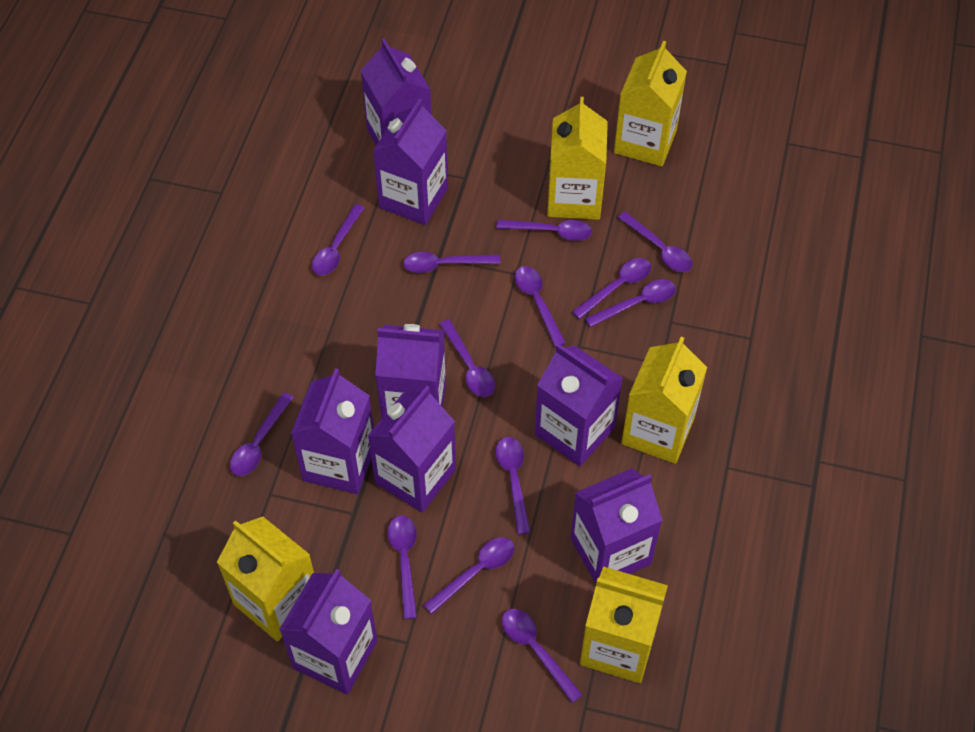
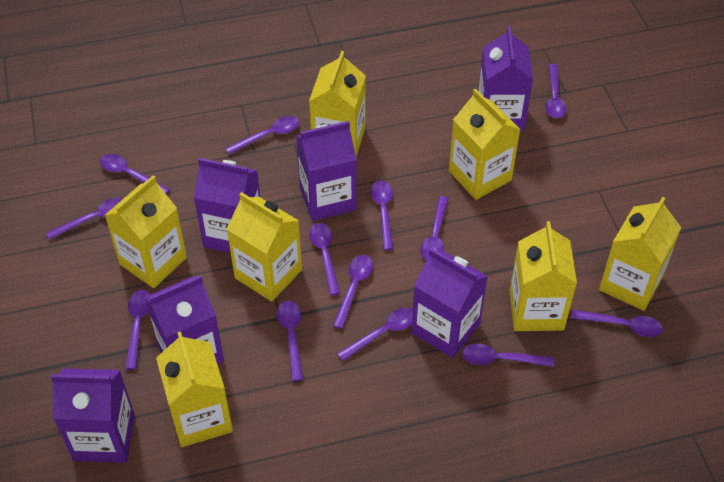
purple carton: [279,569,378,695] [291,368,374,494] [361,39,432,146] [368,386,456,513] [373,98,448,225] [375,324,446,419] [535,344,623,466] [571,468,663,584] = 8 -> [51,368,135,463] [144,275,224,364] [194,158,260,253] [296,121,357,221] [411,248,488,358] [478,26,533,132] = 6
yellow carton: [217,517,314,641] [547,97,608,220] [580,567,668,683] [614,41,687,166] [621,337,707,464] = 5 -> [105,175,187,288] [156,331,233,447] [227,192,302,302] [309,51,366,157] [449,89,521,200] [509,221,577,331] [599,197,681,311] = 7

